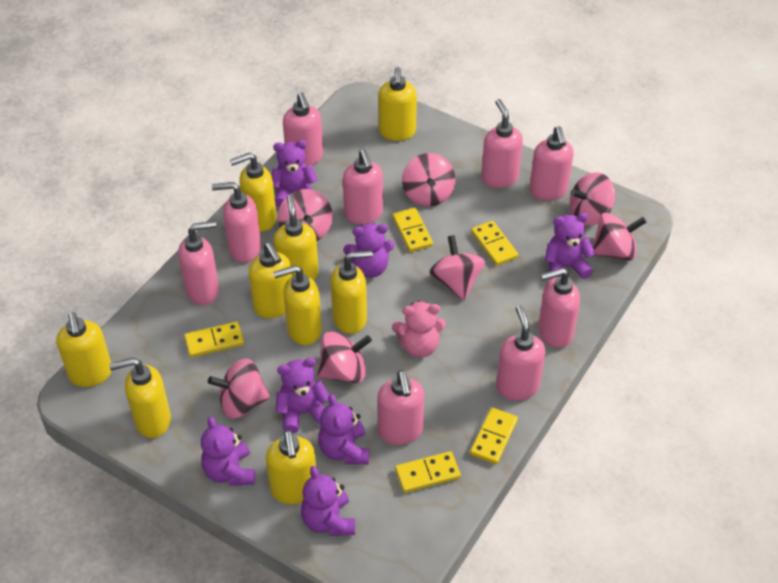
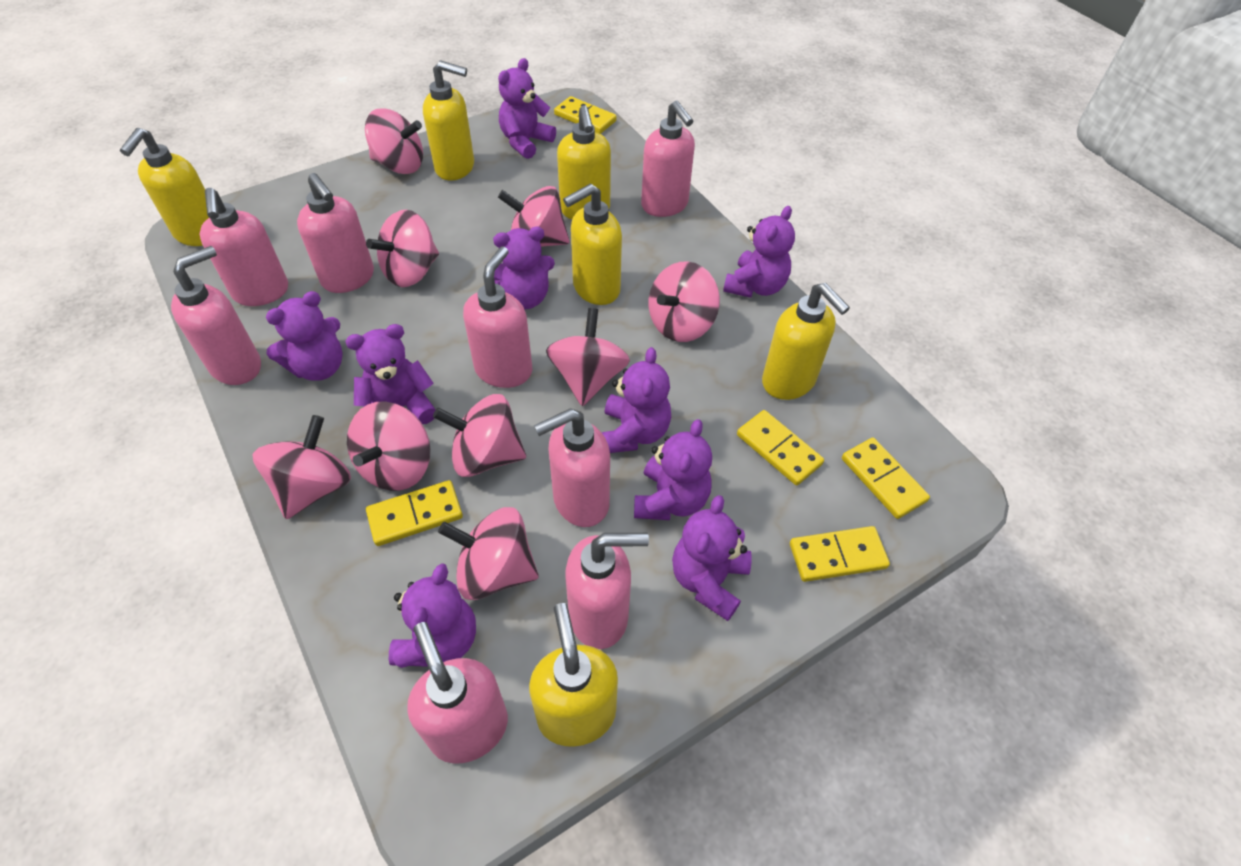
pink soap dispenser: [178,221,219,305] [212,182,261,263] [283,93,323,166] [343,150,383,224] [377,370,424,445] [481,99,523,188] [496,305,545,401] [529,126,574,201] [538,268,580,348] = 9 -> [171,246,261,385] [199,188,288,306] [297,173,374,293] [407,622,508,764] [463,246,532,388] [534,408,610,527] [565,533,649,649] [641,101,695,217] = 8
pink spinning top: [208,358,270,419] [278,189,333,241] [317,331,372,383] [402,153,455,207] [429,235,485,301] [570,172,615,226] [592,213,646,261] = 7 -> [252,415,351,519] [347,401,431,491] [365,108,423,174] [366,210,439,287] [433,394,526,477] [438,507,539,600] [498,186,570,247] [546,308,630,406] [649,261,720,342] = 9
pink teddy bear: [392,301,446,357] = 1 -> none = 0
purple teddy bear: [201,417,255,486] [271,140,318,208] [275,358,329,434] [301,466,355,536] [318,394,370,465] [343,223,394,278] [545,213,595,280] = 7 -> [266,291,342,381] [345,324,436,424] [389,563,476,668] [493,227,555,309] [498,58,556,159] [602,347,671,453] [634,419,712,520] [672,495,752,621] [723,206,795,298] = 9
yellow soap dispenser: [56,312,111,387] [109,358,171,438] [230,153,277,232] [249,242,292,318] [266,430,316,504] [273,265,322,345] [274,195,318,281] [330,250,373,334] [378,67,417,141] = 9 -> [120,128,209,246] [423,60,474,181] [529,603,618,747] [557,105,611,219] [563,184,622,305] [762,283,850,400] = 6

